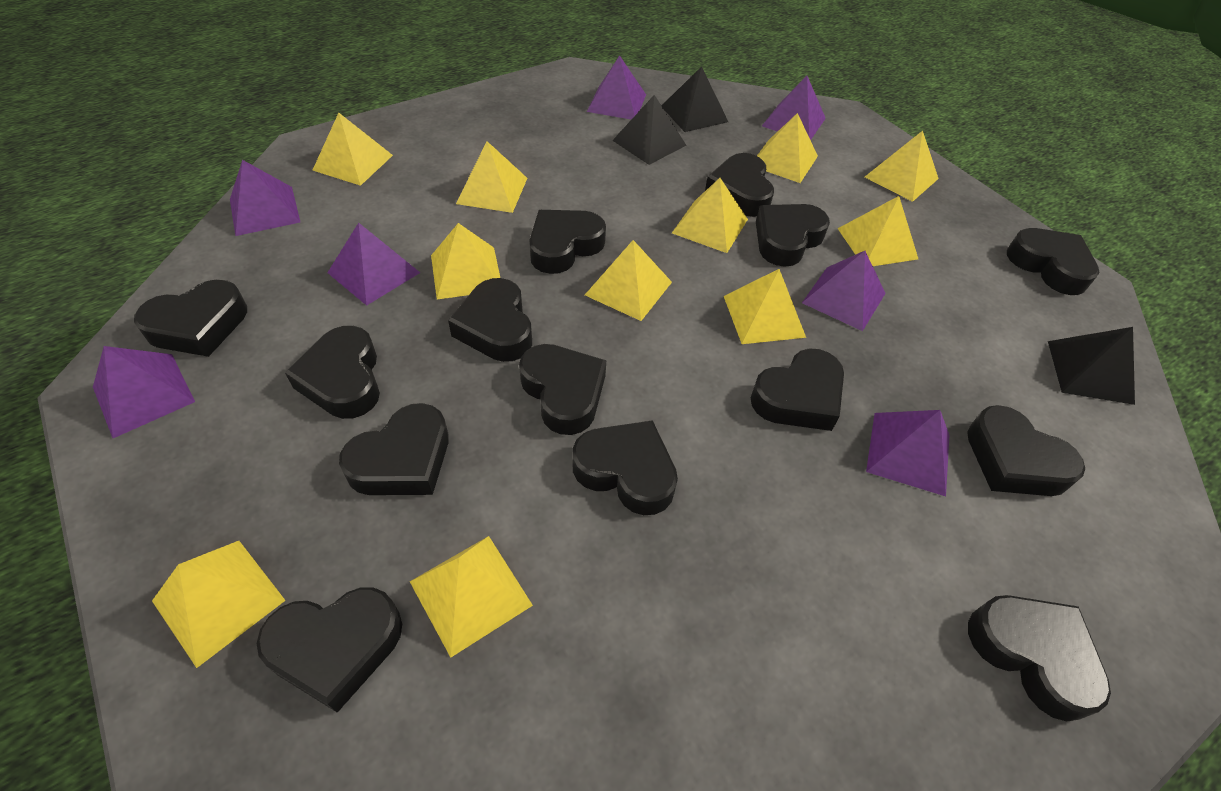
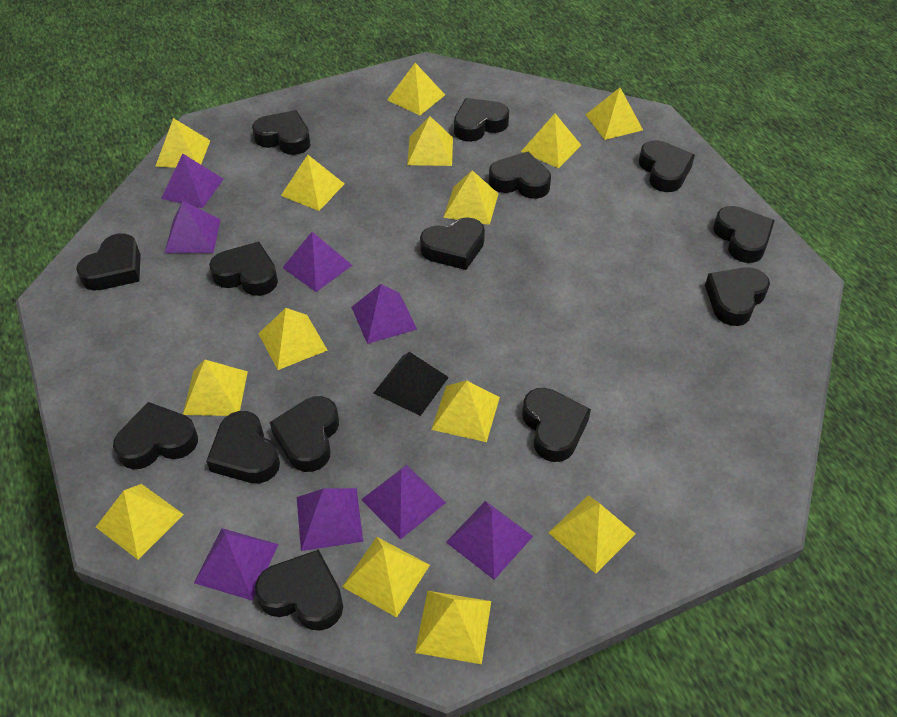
black pyramid: [612,95,686,165] [661,67,728,132] [1048,327,1135,405] = 3 -> [374,352,449,416] = 1
purple pyramid: [93,346,195,438] [230,160,300,236] [327,223,420,306] [587,55,646,120] [762,76,826,140] [802,251,886,331] [866,410,950,496] = 7 -> [161,154,223,208] [165,201,221,253] [194,528,279,601] [282,232,352,292] [297,488,363,551] [351,284,417,344] [361,465,446,540] [446,501,533,580] = 8
yellow pyramid: [152,541,286,668] [312,113,393,186] [410,536,533,658] [431,223,500,300] [456,141,527,213] [585,240,672,321] [672,178,748,253] [724,269,806,344] [757,113,818,183] [837,196,918,266] [865,131,939,202] = 11 -> [96,484,184,560] [155,118,210,168] [183,360,248,416] [258,308,328,370] [281,155,345,211] [342,537,430,617] [387,63,445,115] [407,116,453,166] [415,591,491,664] [431,380,500,442] [443,170,498,225] [521,114,581,168] [548,495,635,574] [586,88,643,140] = 14

